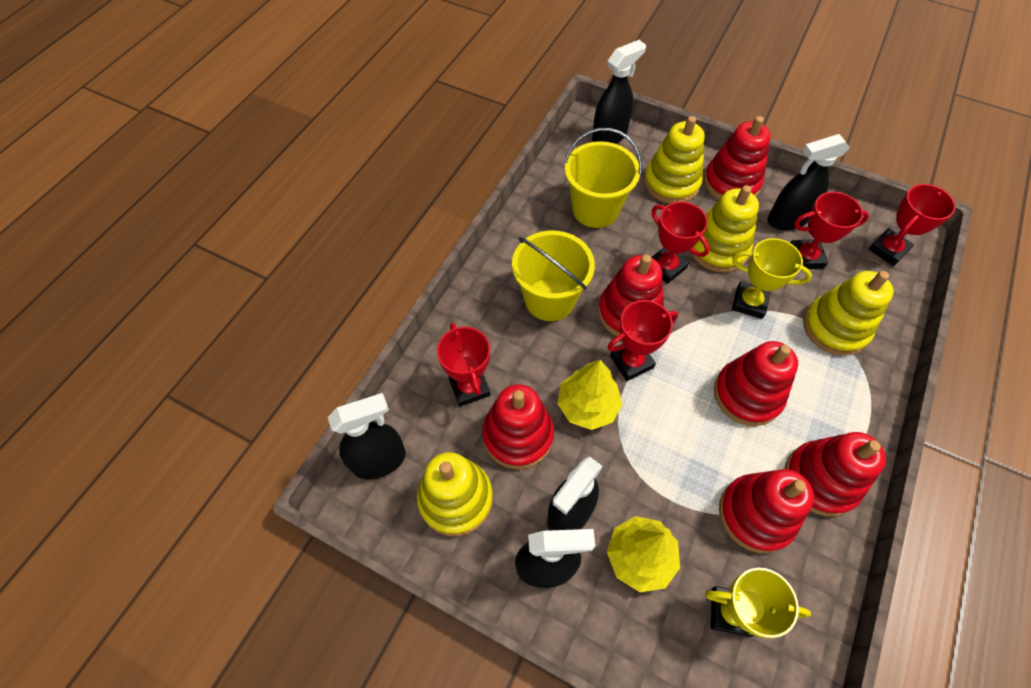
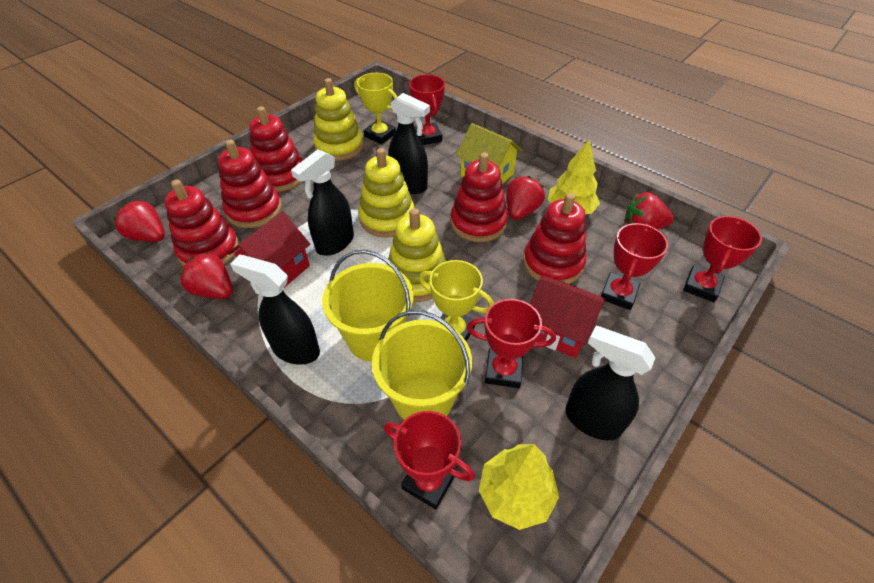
black spray bottle: [328,393,406,479] [515,529,595,588] [547,457,603,530] [592,40,646,144] [767,134,850,231] = 5 -> [230,254,320,365] [291,149,354,256] [388,93,430,194] [565,326,656,440] = 4
red house: none = 0 -> [228,212,310,288] [530,276,605,358] = 2
red stacking toy: [482,384,554,469] [598,254,664,336] [704,116,771,200] [714,341,798,426] [719,469,814,553] [785,432,886,516] = 6 -> [164,179,239,266] [218,140,282,228] [249,106,303,192] [451,152,508,242] [523,193,586,284] = 5
red strawberry: none = 0 -> [113,200,165,242] [179,252,233,299] [506,176,545,220] [625,192,674,229] = 4
yellow house: none = 0 -> [456,123,522,184] = 1
yellow stacking toy: [417,452,493,537] [644,116,705,204] [690,185,759,272] [803,271,894,356] = 4 -> [313,78,364,161] [358,148,415,238] [387,208,446,302] = 3

